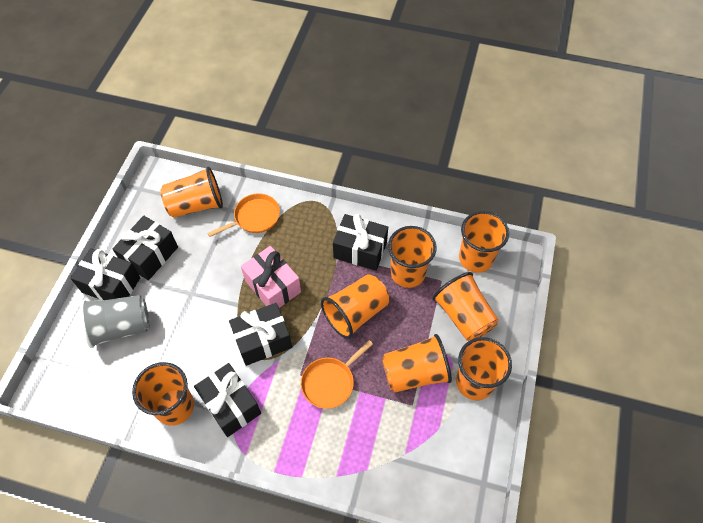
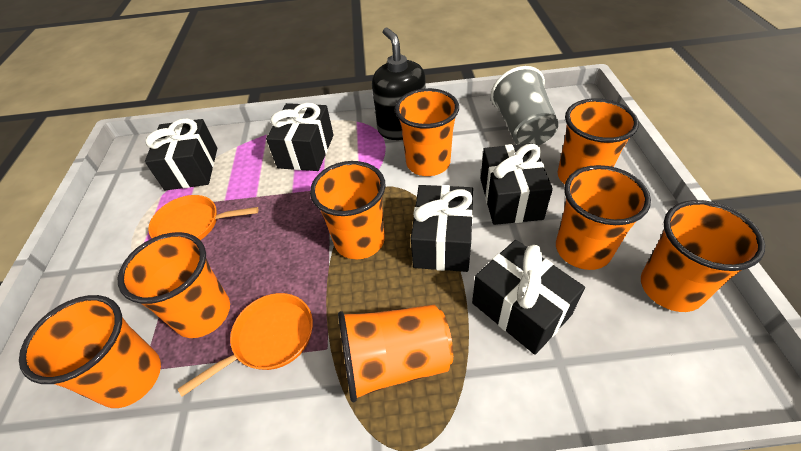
black soap dispenser: none = 0 -> [372,28,426,140] = 1
pink gift: [241,246,301,308] = 1 -> none = 0

